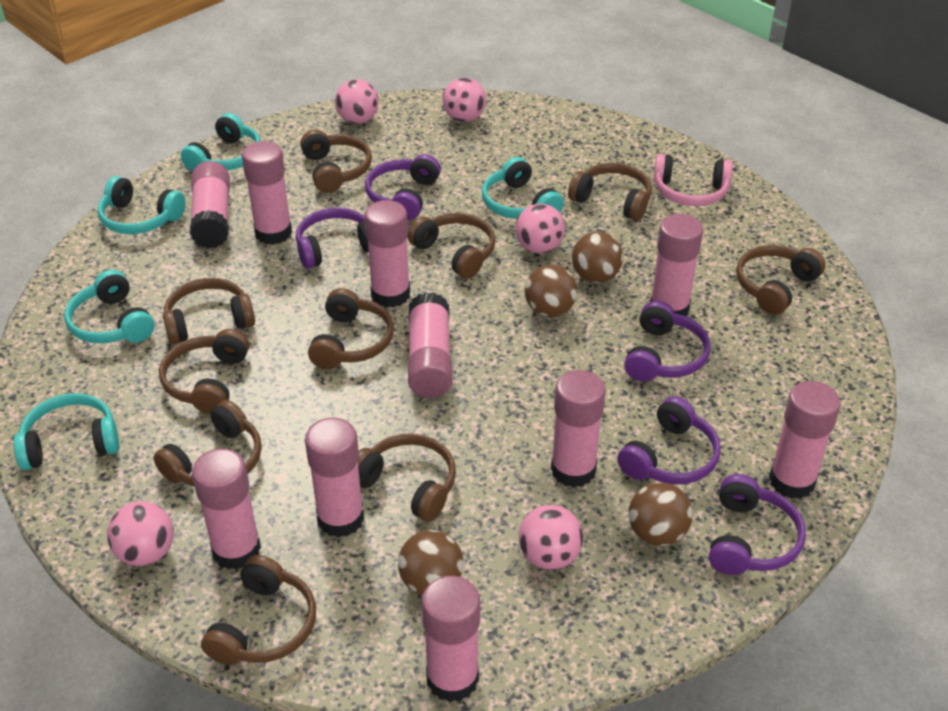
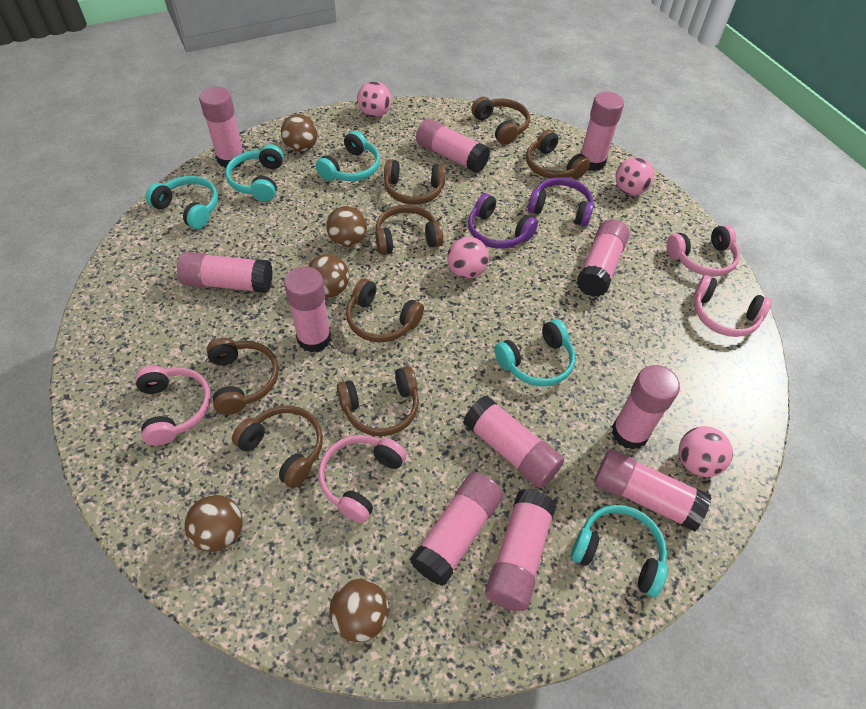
brown ball: [398,530,464,596] [525,264,577,317] [572,232,623,283] [629,482,693,546] = 4 -> [184,495,242,552] [281,114,317,152] [308,254,349,297] [326,206,367,247] [329,579,389,642] = 5
brown headphones: [153,400,262,487] [159,329,249,414] [163,278,255,344] [201,555,316,665] [300,130,372,193] [308,288,394,369] [358,433,456,522] [407,213,496,279] [568,163,652,221] [736,245,825,315] = 10 -> [207,338,279,415] [232,406,323,488] [337,366,419,436] [346,279,424,343] [375,205,443,254] [384,160,446,205] [471,97,530,145] [526,129,590,179] = 8
pink ball: [107,501,174,566] [335,79,379,124] [443,77,486,122] [515,204,565,253] [519,505,583,570] = 5 -> [357,81,392,118] [447,237,489,279] [616,157,654,195] [678,426,733,477] = 4
pink glue stick: [190,161,230,249] [192,448,261,570] [242,141,292,245] [305,418,364,538] [364,200,410,308] [408,292,452,398] [422,576,480,702] [551,370,606,488] [650,214,703,316] [769,381,841,499] = 10 -> [177,252,273,293] [199,87,244,168] [284,266,331,352] [410,472,503,586] [416,118,490,173] [463,395,564,488] [485,489,556,611] [577,219,630,297] [580,92,624,171] [594,449,711,531] [612,365,680,450] = 11
pink headphones: [654,154,733,206] = 1 -> [135,365,211,446] [318,435,407,523] [666,225,740,277] [694,275,772,337] = 4
purple headphones: [296,208,369,269] [365,154,441,220] [618,396,721,484] [624,301,711,382] [709,474,806,575] = 5 -> [468,193,538,249] [528,177,594,227] = 2

